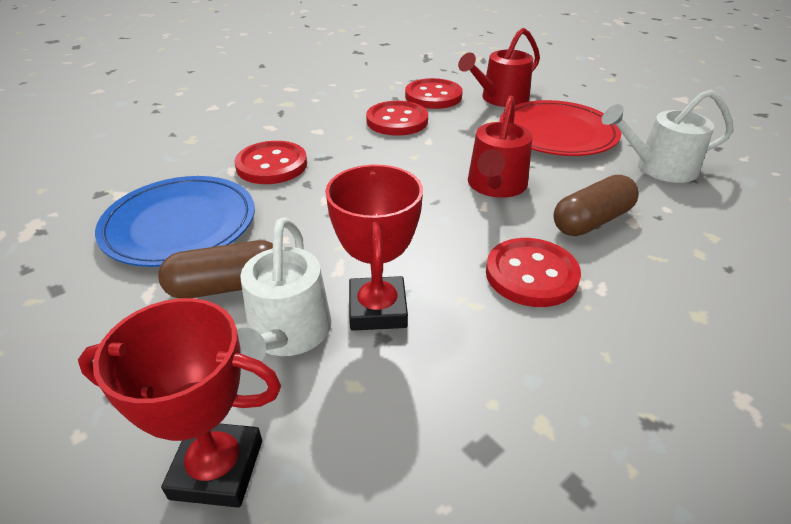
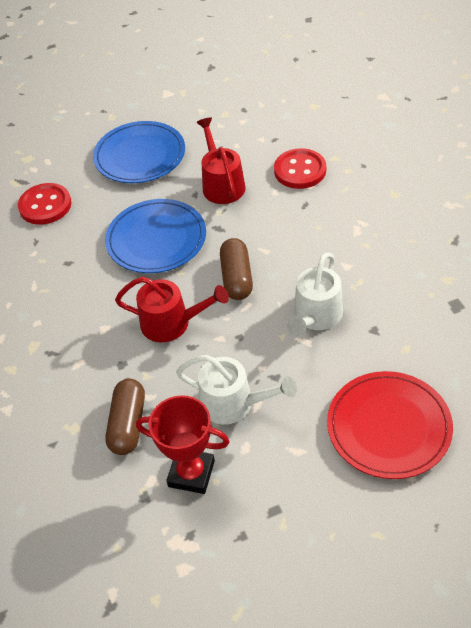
blue plate: [95,176,255,267] = 1 -> [93,121,185,183] [105,199,206,273] = 2
red button: [235,141,307,184] [366,101,428,136] [405,78,463,109] [486,238,581,307] = 4 -> [18,183,71,225] [274,148,326,189] = 2
red trophy: [78,298,281,508] [325,164,423,331] = 2 -> [136,395,230,494] = 1

